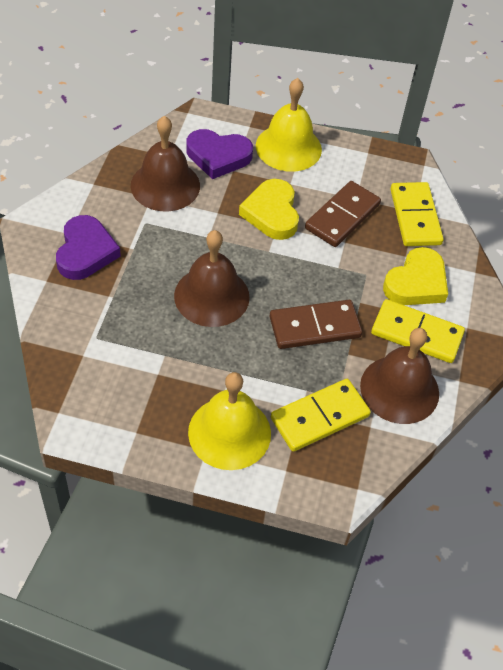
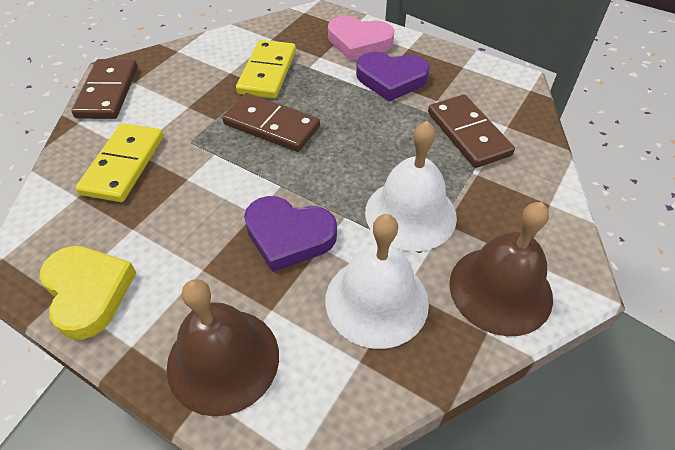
brown bell: [131,116,200,211] [174,230,250,327] [360,328,439,424] = 3 -> [167,279,279,416] [449,202,553,336] = 2
brown domino: [270,300,362,349] [305,181,381,247] = 2 -> [71,59,138,119] [222,93,320,152] [428,95,515,168] = 3
pink heart: none = 0 -> [328,16,395,61] = 1
white bell: none = 0 -> [325,214,429,349] [365,121,457,251] = 2
yellow bell: [188,372,271,470] [256,78,322,172] = 2 -> none = 0
yellow domino: [271,379,371,452] [371,299,465,363] [390,182,444,246] = 3 -> [76,123,164,202] [236,40,296,98] = 2
yellow heart: [239,179,299,240] [383,247,448,305] = 2 -> [40,246,136,340] = 1

